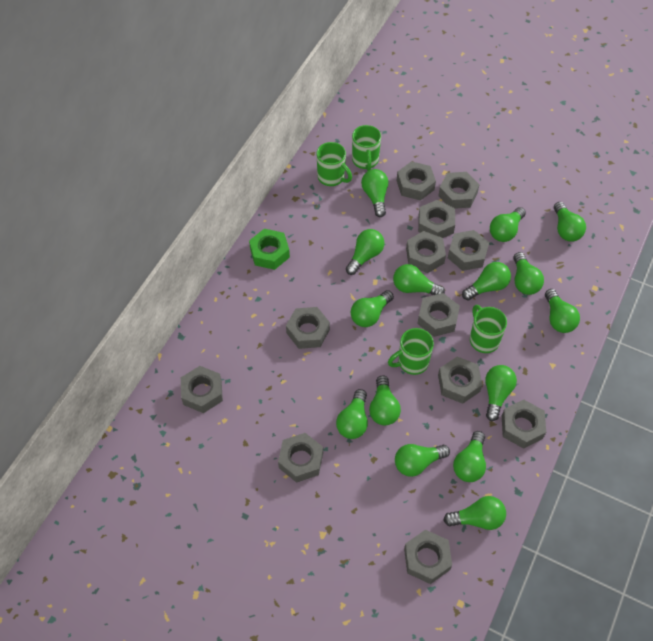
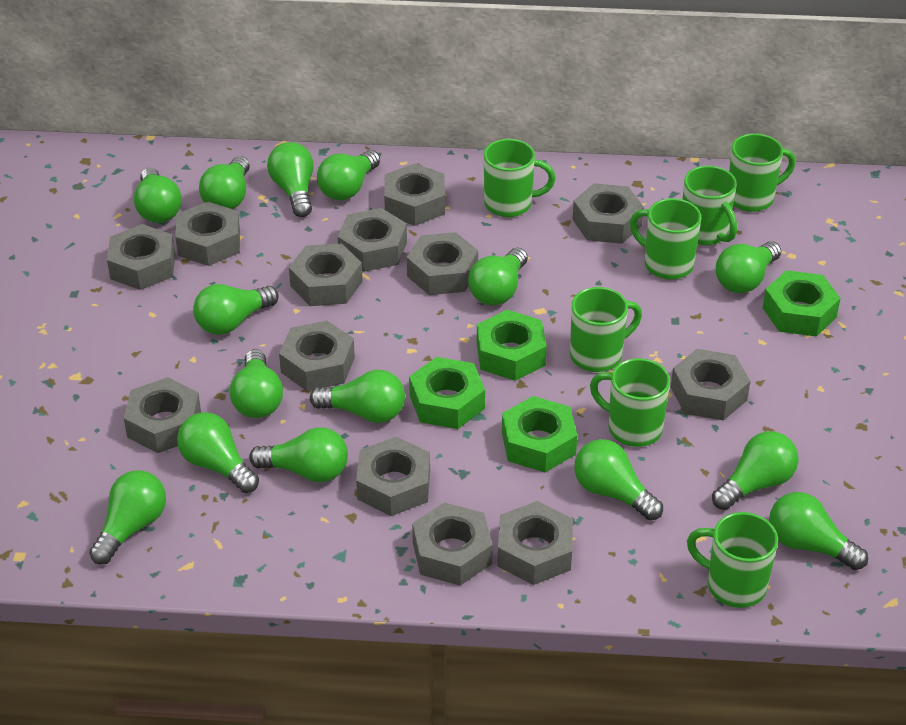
green mug: [316,142,352,186] [352,125,381,171] [388,328,434,375] [470,305,507,353] = 4 -> [484,139,556,217] [570,287,642,372] [590,358,670,447] [630,198,701,280] [682,166,737,245] [687,512,778,608] [729,134,796,212] = 7
green nut: [249,229,290,270] = 1 -> [409,357,485,429] [477,310,547,381] [502,396,577,473] [763,270,841,337] = 4
grey nut: [181,366,223,413] [278,433,323,483] [286,307,330,349] [396,161,436,201] [404,530,452,584] [406,231,446,273] [417,293,460,337] [418,200,455,238] [438,172,480,209] [438,357,482,404] [448,230,489,271] [502,399,546,449] = 12 -> [107,224,175,290] [124,377,201,453] [175,202,240,266] [279,321,355,391] [289,243,363,306] [338,208,407,272] [356,437,430,516] [384,163,445,226] [407,232,478,295] [412,502,493,586] [497,501,573,585] [572,183,644,244] [671,349,750,421] = 13

